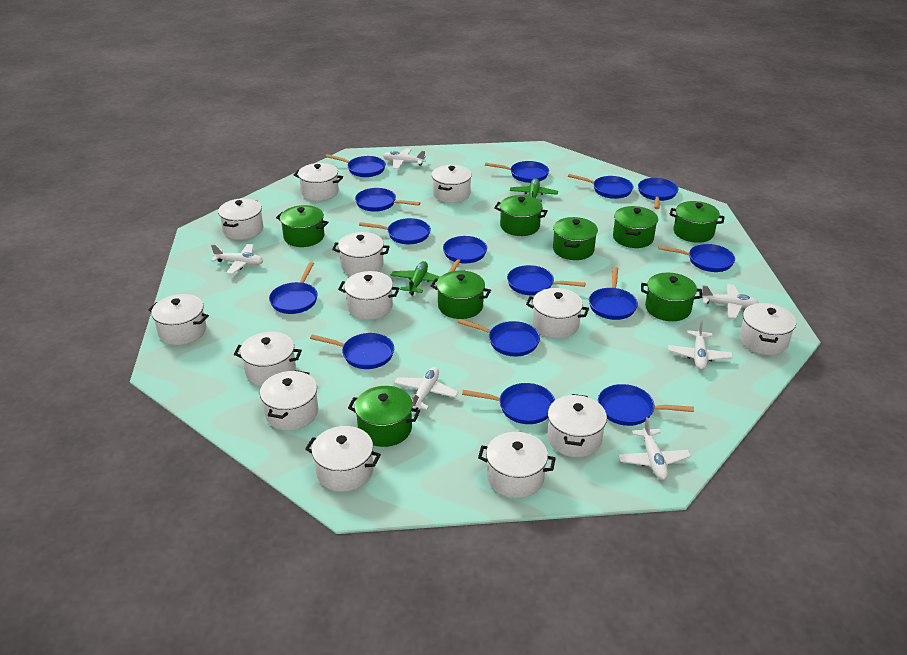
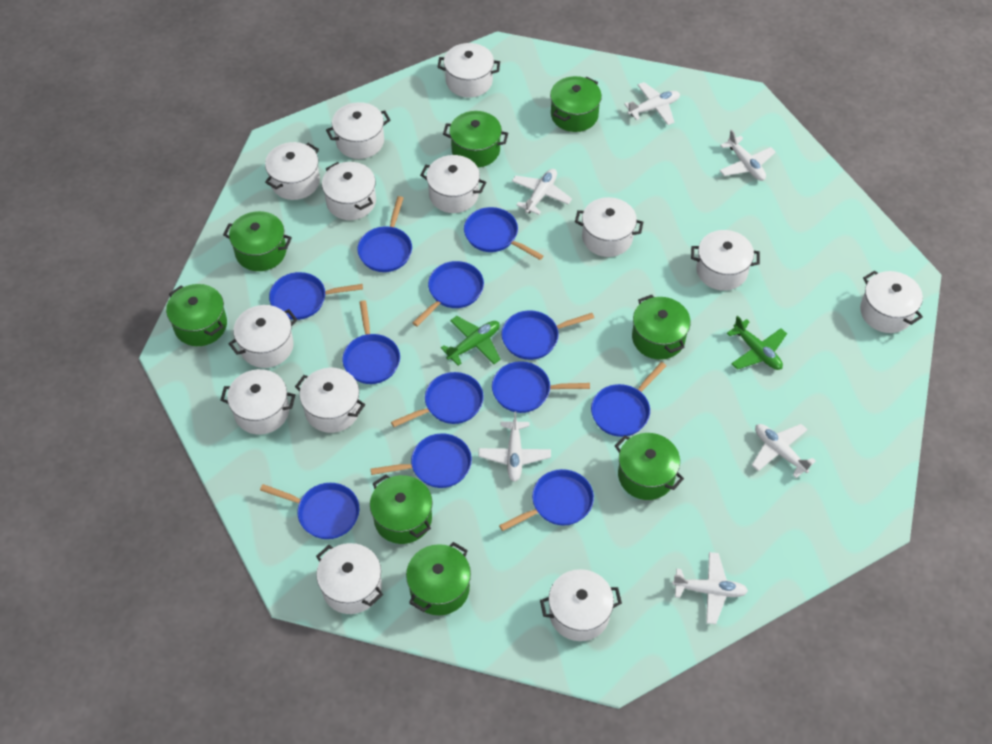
blue pan: [269,262,318,314] [310,333,394,369] [325,154,386,177] [355,188,420,212] [359,218,431,244] [443,236,487,272] [458,319,540,356] [462,383,555,424] [485,161,549,183] [507,265,585,295] [568,174,633,199] [589,267,638,320] [598,384,694,426] [638,178,678,209] [658,244,735,272] = 15 -> [260,483,359,539] [269,272,363,320] [342,300,400,384] [357,196,412,272] [371,433,472,488] [391,372,484,427] [413,261,484,326] [464,207,544,260] [492,361,590,413] [499,469,594,531] [501,310,594,360] [591,362,666,437] = 12

